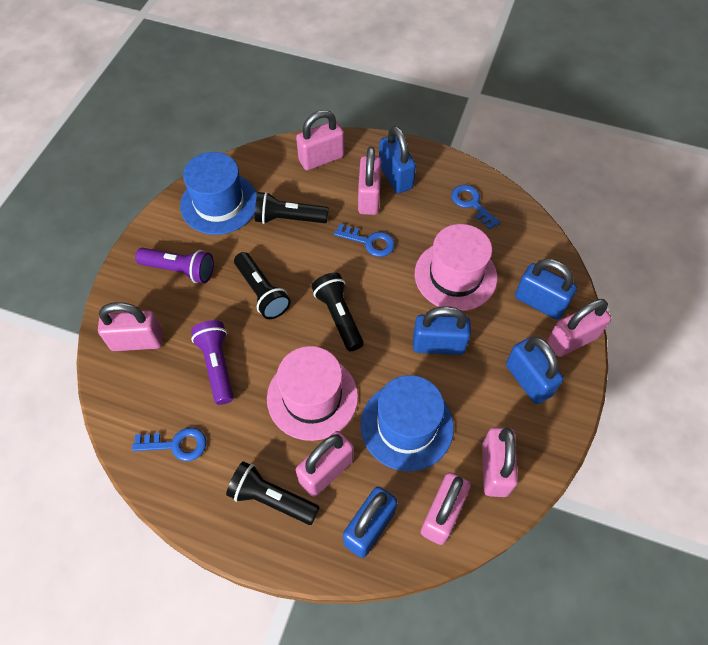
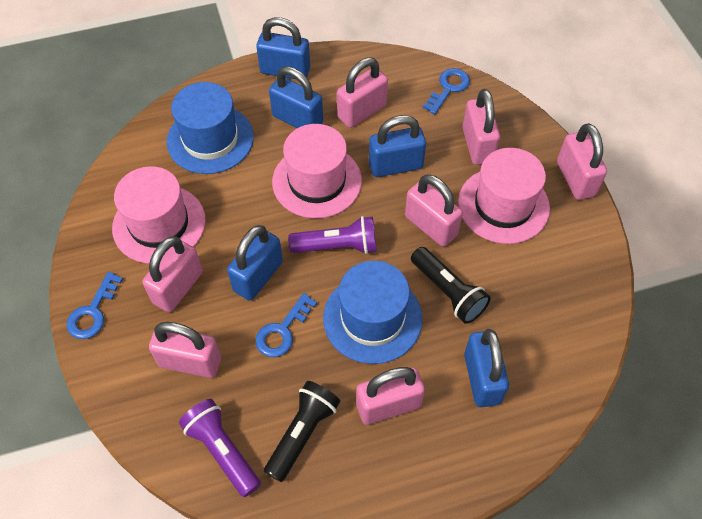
black flashlight: [226,461,320,525] [234,252,291,319] [255,192,329,224] [311,273,364,351] = 4 -> [264,381,340,482] [411,247,491,324] = 2
pink hat: [267,346,358,441] [415,224,497,311] = 2 -> [112,166,206,264] [272,124,362,219] [458,148,550,244] = 3

